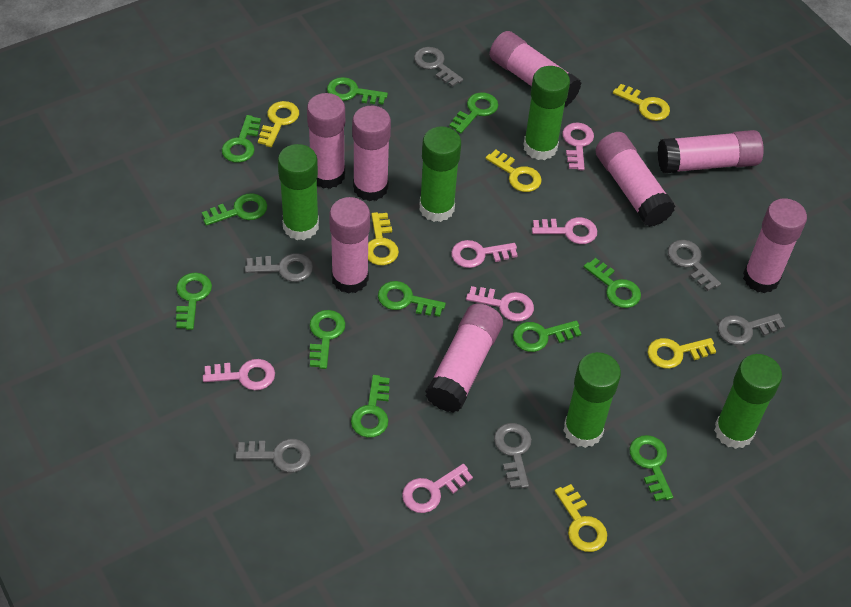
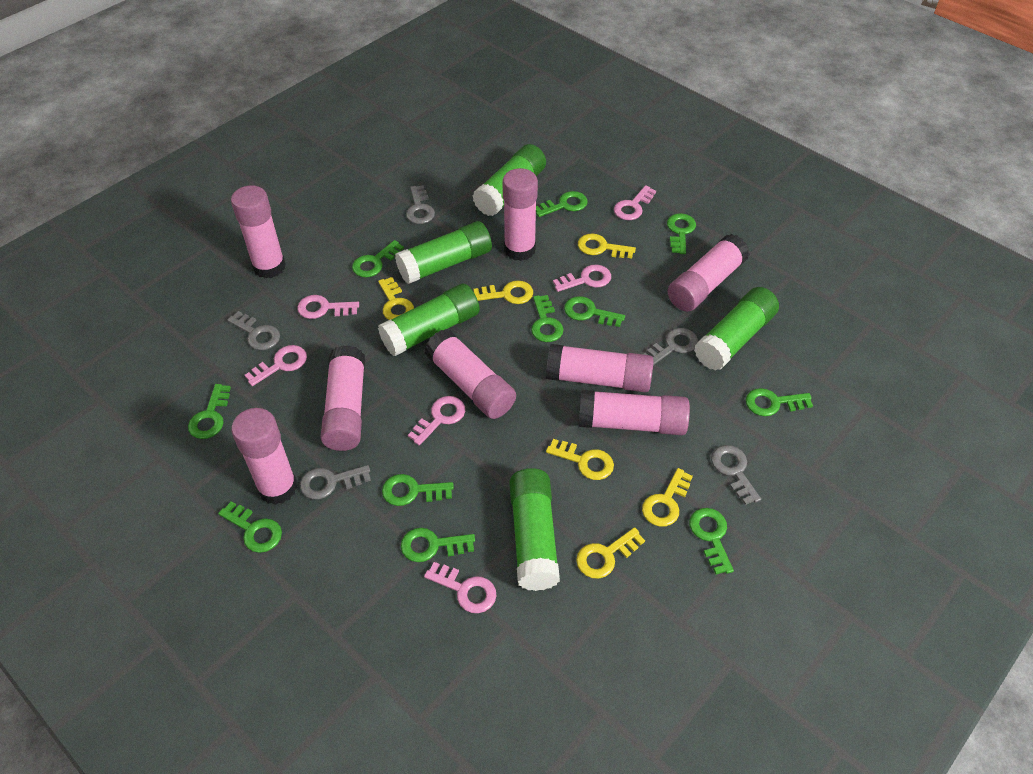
grey key: [235,439,311,472] [245,253,313,282] [414,47,463,87] [494,423,532,488] [668,240,721,291] [718,313,785,345] = 6 -> [227,311,280,350] [300,465,371,499] [406,185,435,224] [643,328,698,365] [711,445,761,505] = 5

